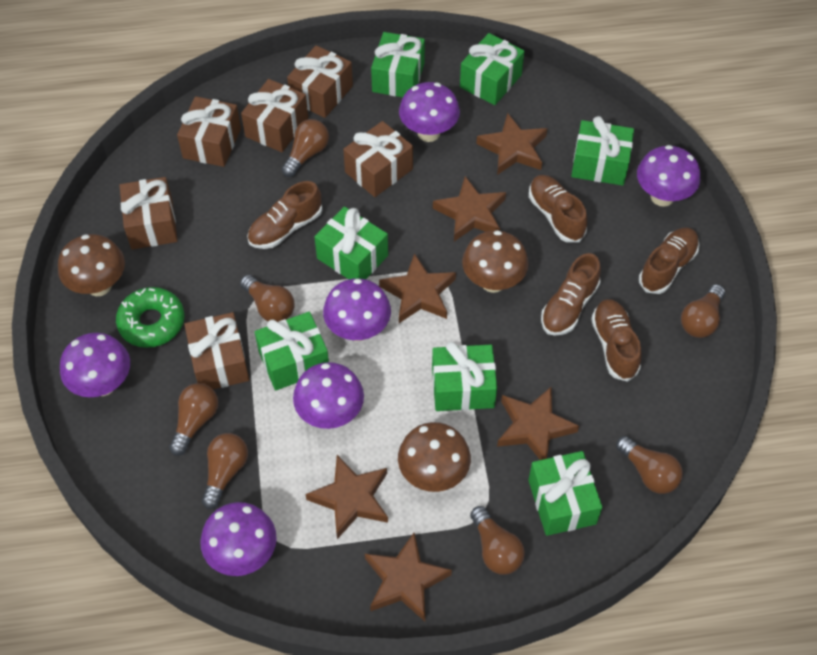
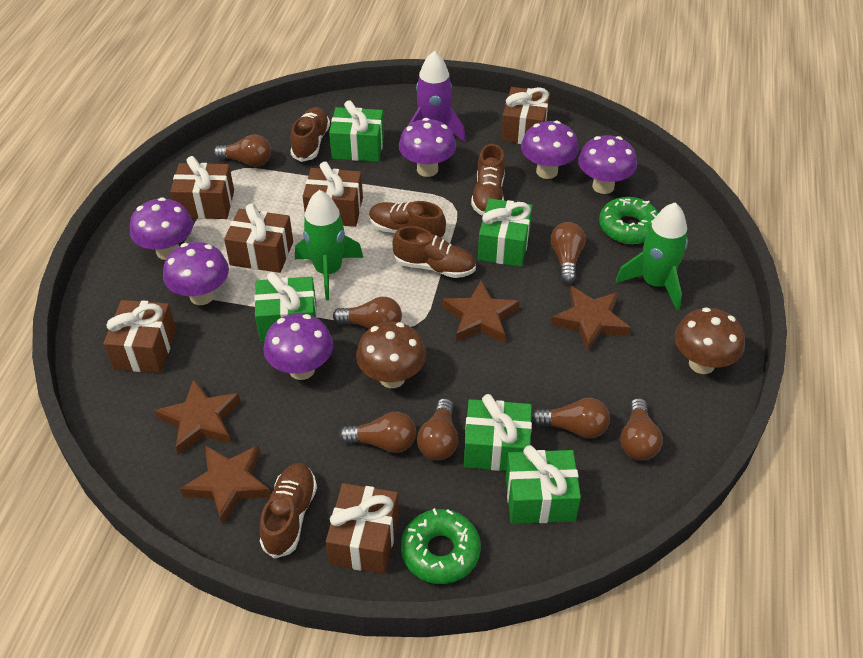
brown mushroom: [58,234,125,296] [398,422,471,492] [462,230,529,293] = 3 -> [356,322,426,388] [674,307,745,374] = 2
brown star: [305,455,388,539] [365,533,452,621] [379,253,456,323] [433,176,506,241] [476,113,547,175] [497,387,579,460] = 6 -> [155,379,241,455] [180,445,271,525] [442,280,519,343] [551,286,631,352] = 4
green donut: [116,287,184,348] = 1 -> [401,508,481,584] [599,197,658,244] = 2
green gift: [255,312,329,390] [314,207,388,279] [371,32,425,97] [432,342,497,411] [460,33,524,105] [528,451,602,536] [571,116,634,186] = 7 -> [254,272,317,342] [329,100,384,162] [464,394,532,471] [478,198,533,267] [506,445,581,524] = 5
green rocket: none = 0 -> [295,190,363,300] [615,202,688,311] = 2
purple rocket: none = 0 -> [408,51,466,142] = 1

